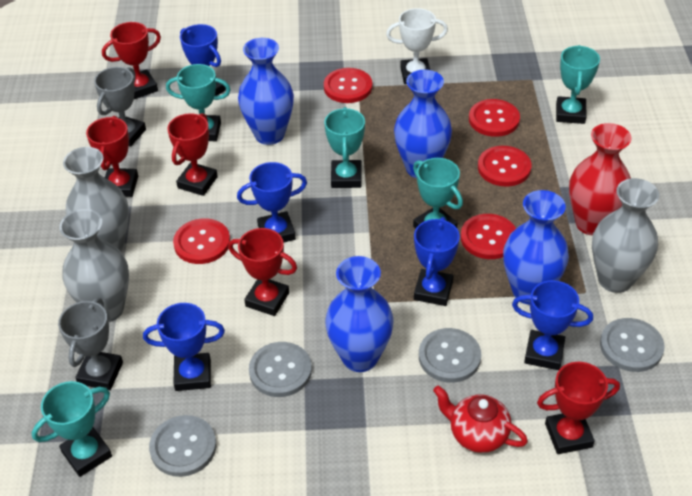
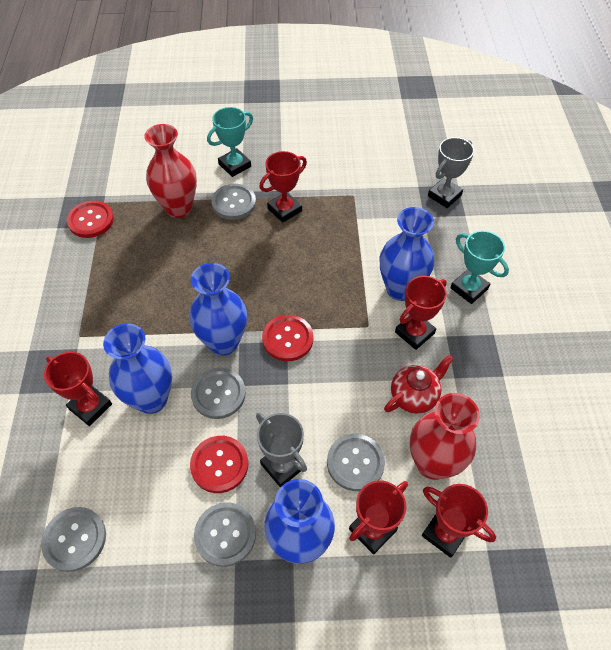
blue trophy: [143,303,225,391] [180,24,226,96] [237,162,307,243] [414,217,460,306] [512,280,593,370] = 5 -> none = 0
grey button: [149,415,217,477] [249,342,312,397] [419,328,481,383] [600,318,665,372] = 4 -> [41,507,106,572] [191,368,246,419] [194,502,256,567] [211,184,256,220] [327,434,385,491] = 5
grey vase: [59,209,129,322] [63,147,129,252] [592,178,659,293] = 3 -> none = 0
red button: [173,218,230,264] [324,68,372,103] [461,214,516,259] [469,99,520,137] [478,146,531,187] = 5 -> [67,201,114,238] [190,436,248,493] [262,315,314,361] = 3
red vase: [569,123,631,236] = 1 -> [144,124,197,218] [410,393,480,480] = 2
turquoise trophy: [32,381,112,477] [166,64,231,141] [324,107,365,188] [413,158,463,229] [556,45,600,124] = 5 -> [207,107,253,177] [450,231,509,304] = 2
white trophy: [386,8,448,84] = 1 -> none = 0

